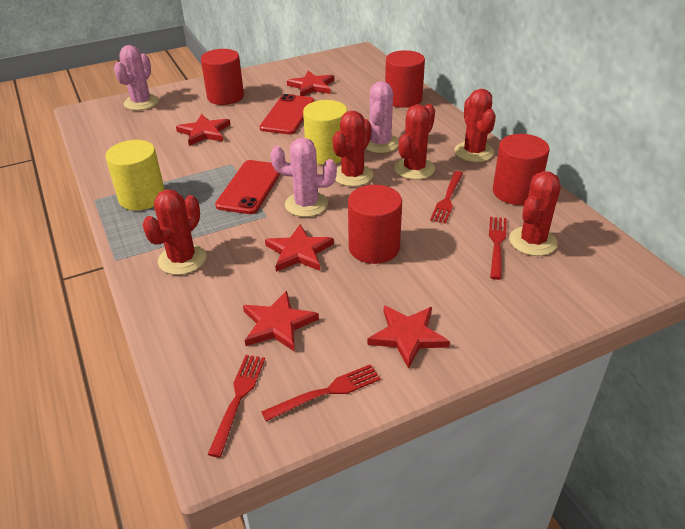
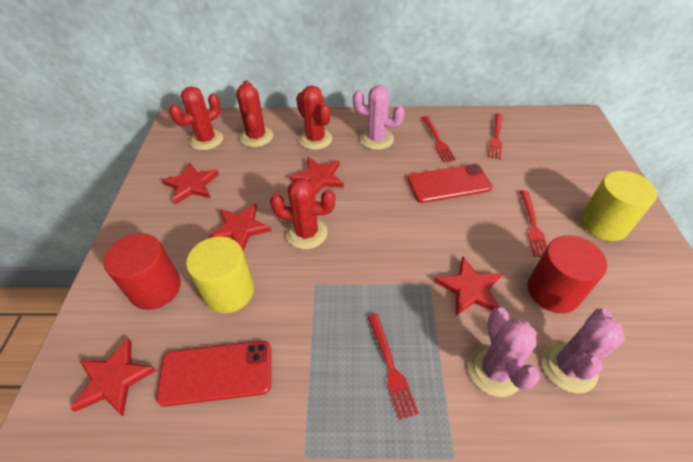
red cactus: [142,190,206,275] [332,111,373,187] [394,104,435,180] [454,89,496,162] [509,171,561,256] = 5 -> [169,86,223,151] [236,80,273,147] [270,178,335,249] [296,86,333,150] = 4
red cylinder: [201,49,244,105] [348,185,402,264] [385,50,425,108] [493,134,550,205] = 4 -> [104,233,181,310] [528,235,607,313] = 2

